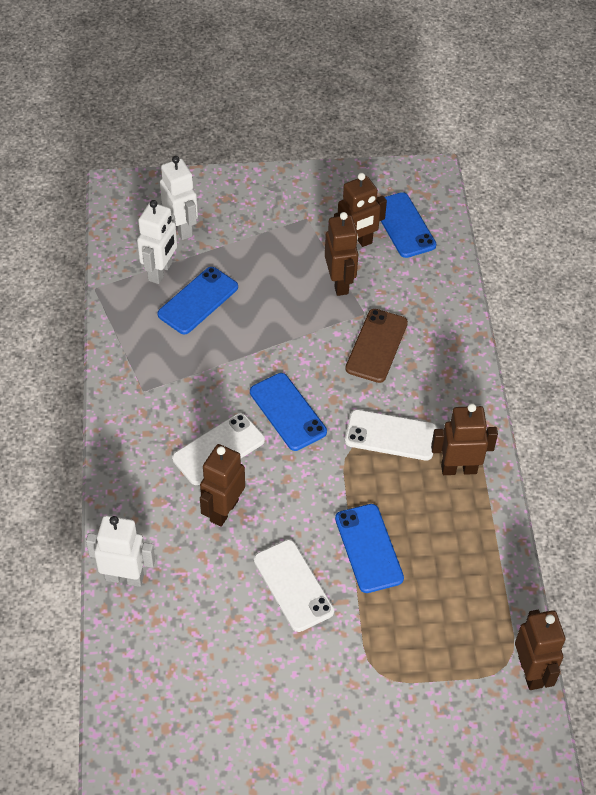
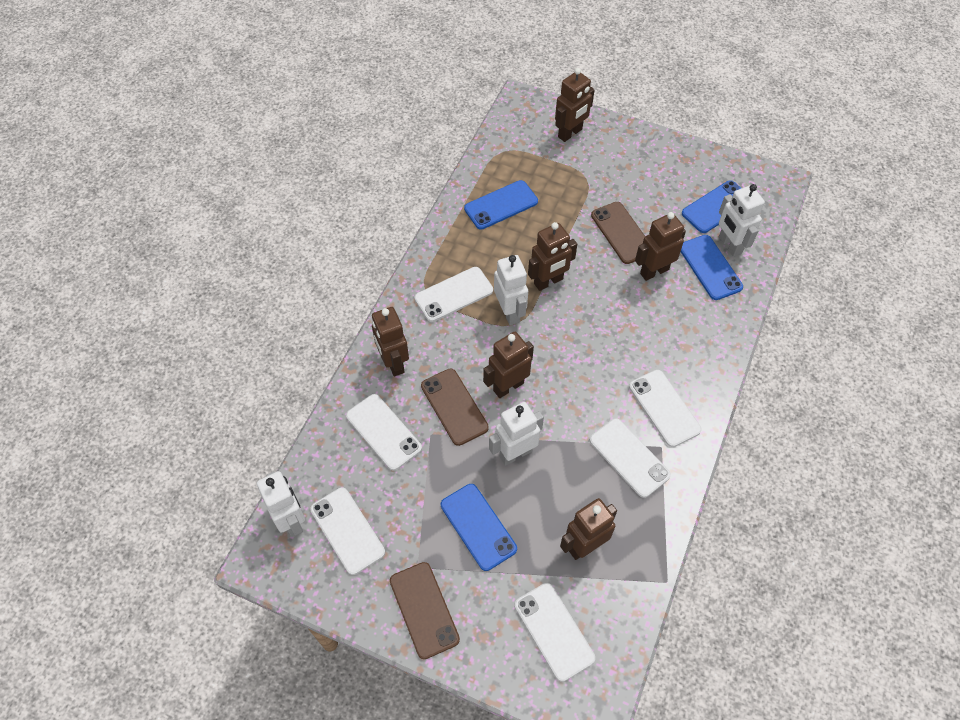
brown phone: [345,309,408,383] = 1 -> [390,562,460,659] [421,369,489,446] [591,202,645,264] = 3
brown robot: [200,444,245,527] [325,212,358,296] [334,173,387,247] [431,403,498,475] [515,610,565,690] = 5 -> [372,307,409,377] [483,332,534,398] [528,222,577,291] [555,68,595,142] [560,498,617,560] [635,212,686,281] = 6
white phone: [172,413,265,485] [254,540,334,632] [345,410,437,461] = 3 -> [310,488,385,575] [346,394,422,471] [415,267,493,322] [514,583,595,682] [590,418,671,498] [629,370,702,447] = 6
white robot: [86,515,155,587] [137,200,177,284] [160,156,198,240] = 3 -> [257,471,305,537] [489,402,544,466] [494,255,528,325] [719,184,765,257] = 4

